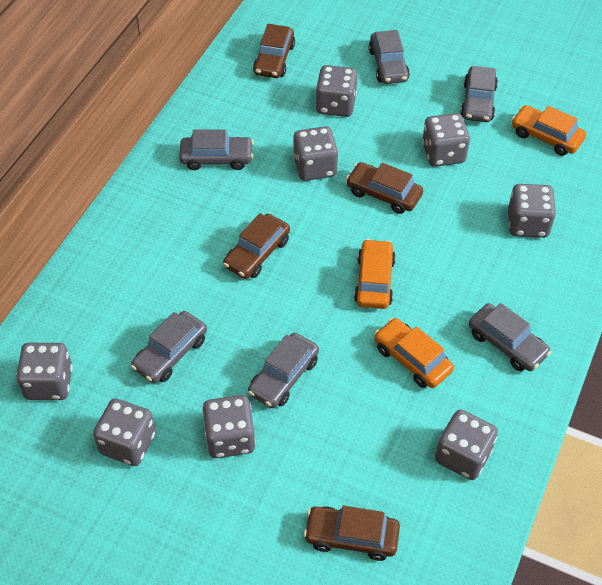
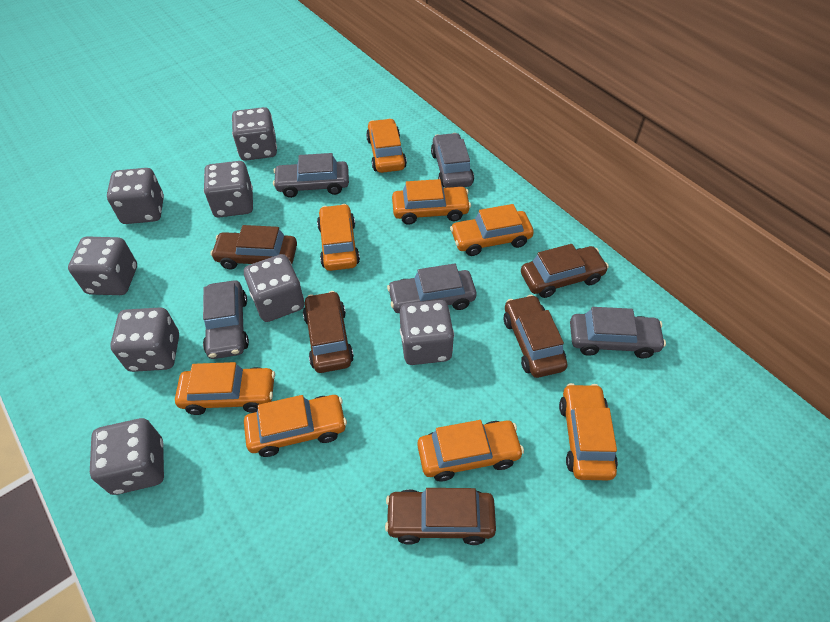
brown car: [223,213,290,279] [253,24,295,78] [304,506,400,561] [346,162,423,214] = 4 -> [211,225,297,269] [303,291,354,373] [385,488,496,545] [504,295,568,378] [521,244,609,298] = 5
grey car: [131,311,207,383] [179,129,254,170] [248,333,319,408] [369,30,410,84] [460,66,498,122] [469,303,551,371] = 6 -> [203,280,249,359] [273,153,349,198] [387,263,477,313] [431,133,474,188] [570,307,666,358] = 5
orange car: [354,239,396,309] [374,318,454,388] [511,105,586,156] = 3 -> [175,362,275,415] [244,395,347,457] [317,204,360,271] [366,118,407,173] [392,179,471,225] [417,420,524,481] [450,204,534,256] [559,383,618,480] = 8

